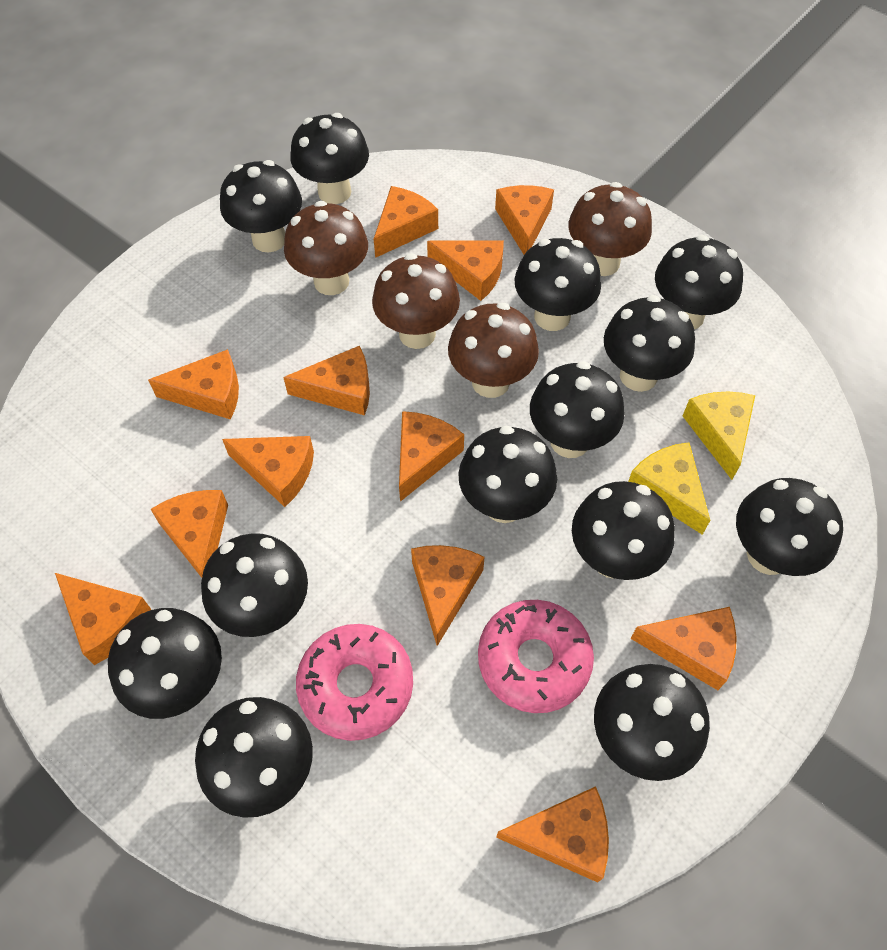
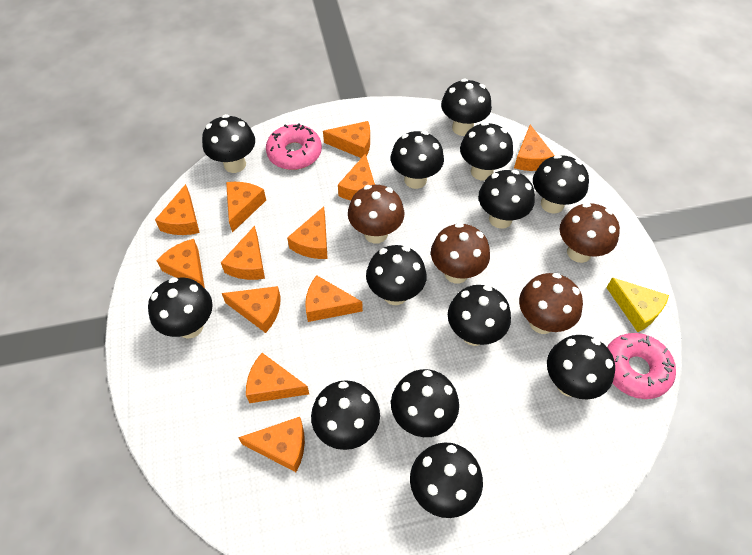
yellow cheese: [628,442,710,535] [683,392,755,480] = 2 -> [606,278,669,332] = 1

